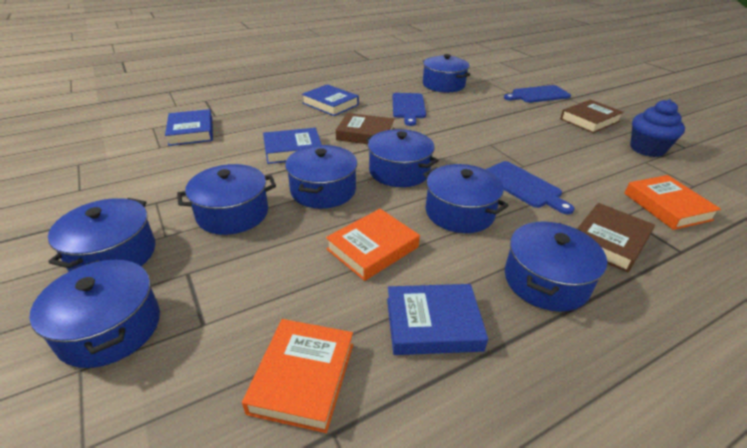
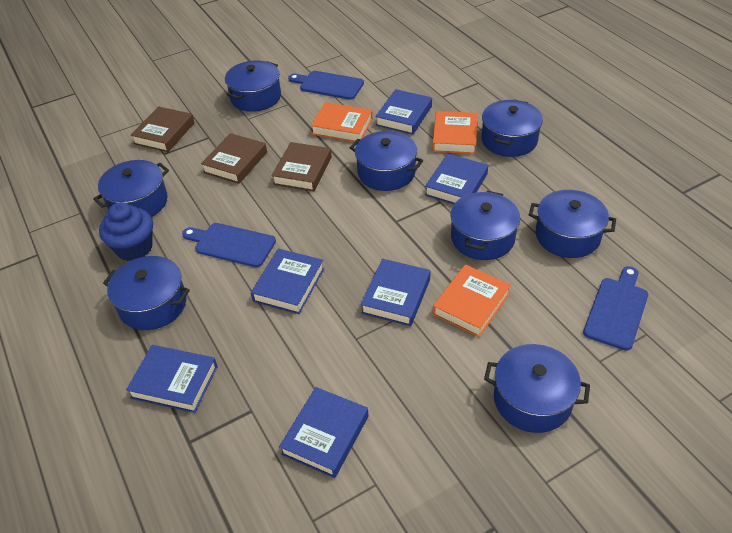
blue book: [165,109,213,146] [263,128,322,164] [302,84,359,116] [387,284,488,355] = 4 -> [126,345,218,413] [251,248,324,314] [279,387,369,478] [361,259,431,326] [375,89,432,135] [425,153,488,204] = 6

